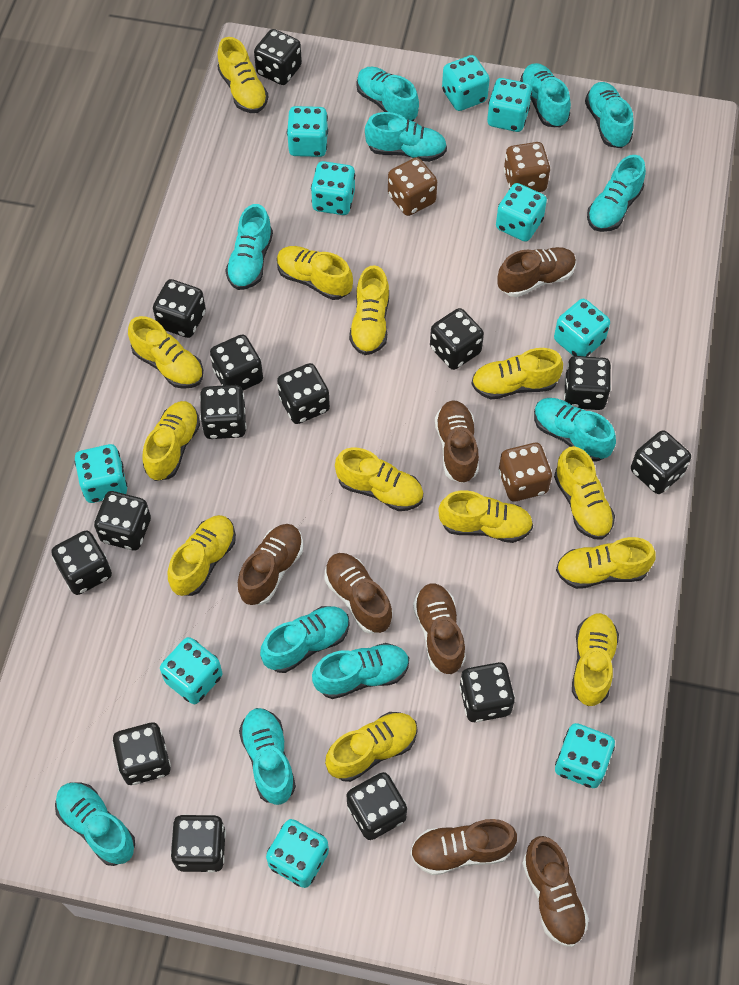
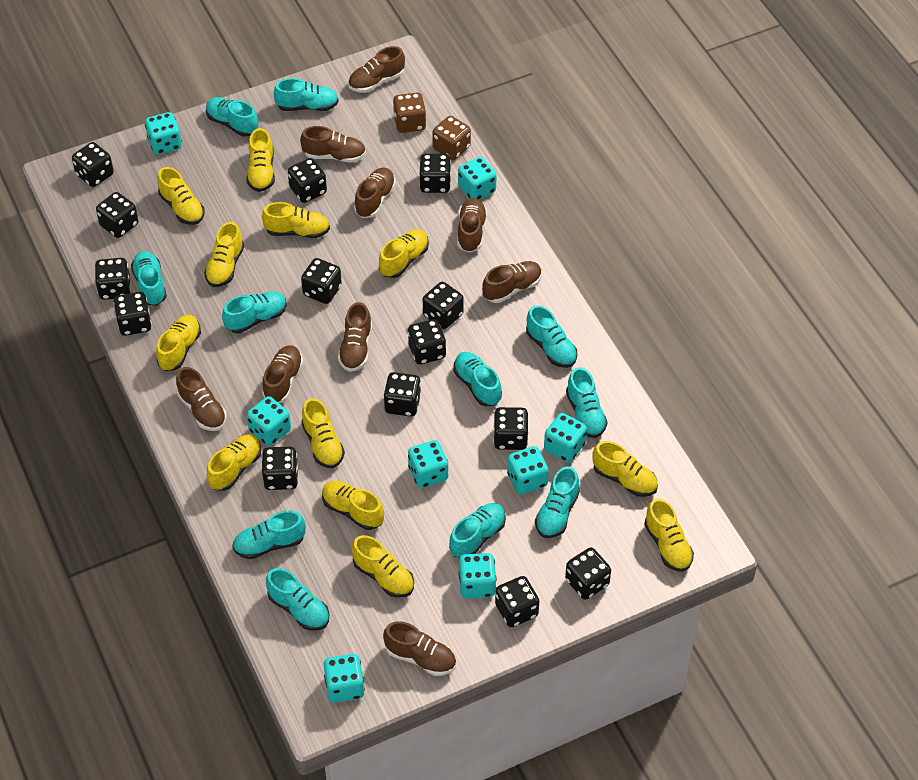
brown dice: [388,157,437,216] [499,443,552,502] [504,142,550,192] = 3 -> [393,93,426,133] [432,116,471,160] = 2
brown shoe: [238,524,303,605] [325,553,392,634] [410,819,517,875] [413,583,466,674] [435,400,479,483] [497,247,576,297] [523,836,589,947] = 7 -> [176,367,227,431] [262,345,303,403] [300,126,366,163] [338,302,372,372] [348,46,405,93] [354,167,396,218] [383,621,456,676] [457,198,487,253] [482,261,542,303] = 9
turquoise dice: [74,444,127,503] [160,637,222,704] [266,819,329,888] [287,106,328,157] [311,161,355,215] [442,55,490,111] [487,78,532,132] [496,183,547,242] [554,299,610,357] [555,723,615,788] = 10 -> [145,112,182,155] [247,396,291,446] [324,654,365,703] [408,440,448,488] [458,157,497,200] [458,553,496,598] [507,446,549,495] [544,413,587,462] = 8
yellow shoe: [128,316,203,389] [142,401,200,481] [168,515,236,596] [217,37,268,113] [277,246,353,300] [325,712,418,782] [335,447,423,511] [349,265,389,355] [438,491,533,543] [471,348,563,399] [554,446,615,540] [556,537,656,589] [572,613,619,706] = 13 -> [156,315,201,371] [157,167,205,225] [204,222,244,287] [207,434,261,491] [247,128,275,192] [262,202,330,238] [301,398,345,468] [322,481,384,530] [352,535,414,598] [379,229,429,278] [592,441,658,497] [644,498,694,572] = 12

